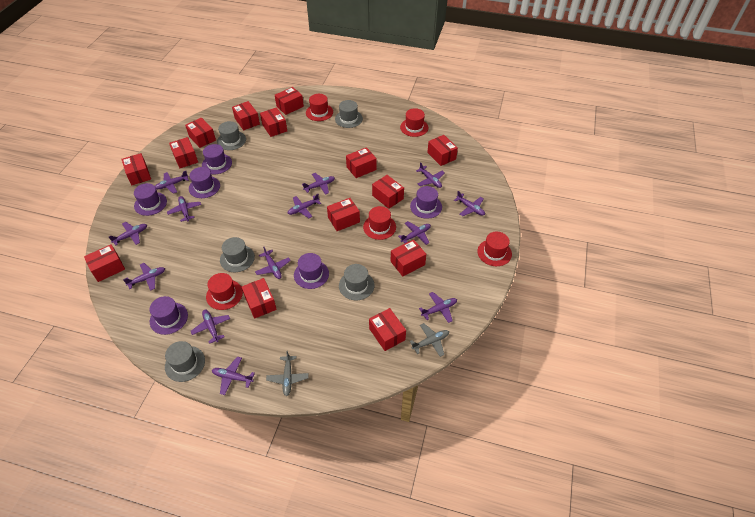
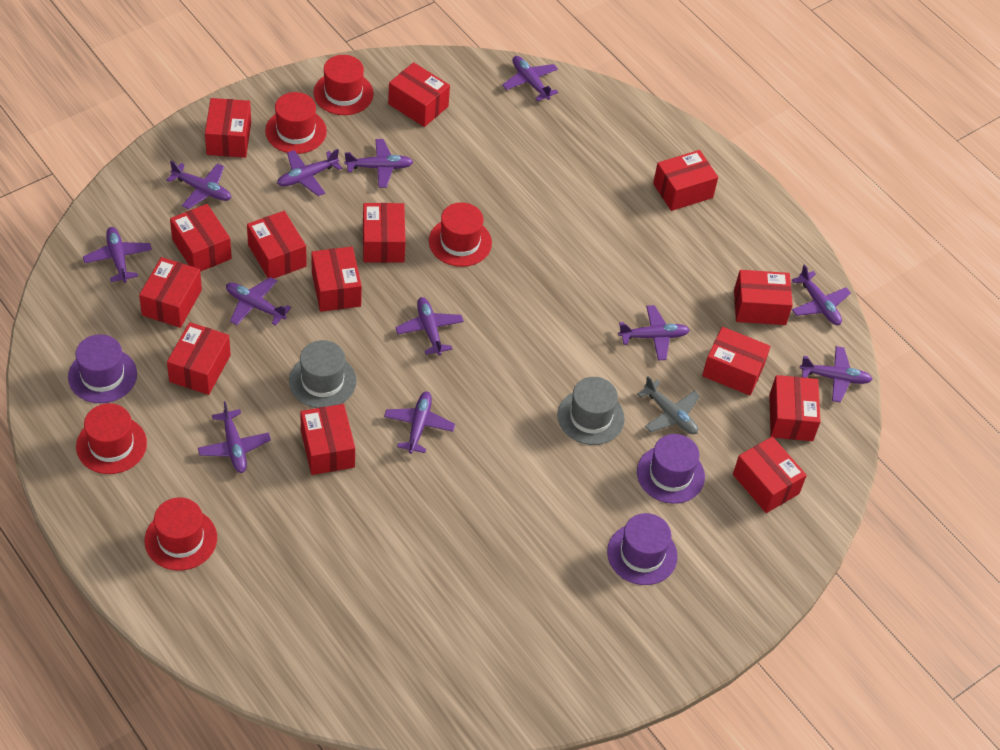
grey hat: [165,341,205,382] [217,121,246,150] [220,237,255,272] [335,100,363,128] [339,264,375,300] = 5 -> [289,340,357,408] [557,377,625,445] = 2
grey plane: [266,351,309,396] [410,323,449,357] = 2 -> [638,376,700,434] = 1
purple hat: [134,183,167,216] [150,296,188,335] [189,167,220,198] [202,144,232,174] [294,253,329,289] [410,186,442,219] = 6 -> [68,334,137,403] [607,513,678,585] [637,434,705,504] = 3
purple plane: [109,222,147,246] [123,263,165,291] [155,171,189,194] [167,196,201,222] [191,310,230,344] [212,357,255,395] [255,247,291,279] [287,194,321,218] [302,173,335,195] [398,221,431,245] [416,162,445,188] [419,292,457,323] [454,191,485,216] = 13 -> [83,227,152,283] [167,161,231,209] [198,401,271,473] [226,277,291,326] [277,149,342,196] [344,139,413,188] [384,391,455,454] [395,297,464,355] [502,56,558,101] [618,305,690,361] [792,264,851,325] [800,346,872,403] = 12

